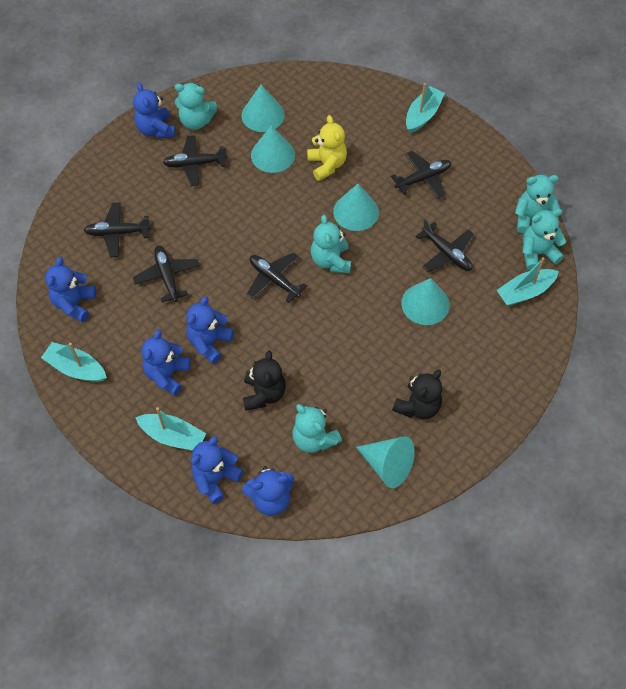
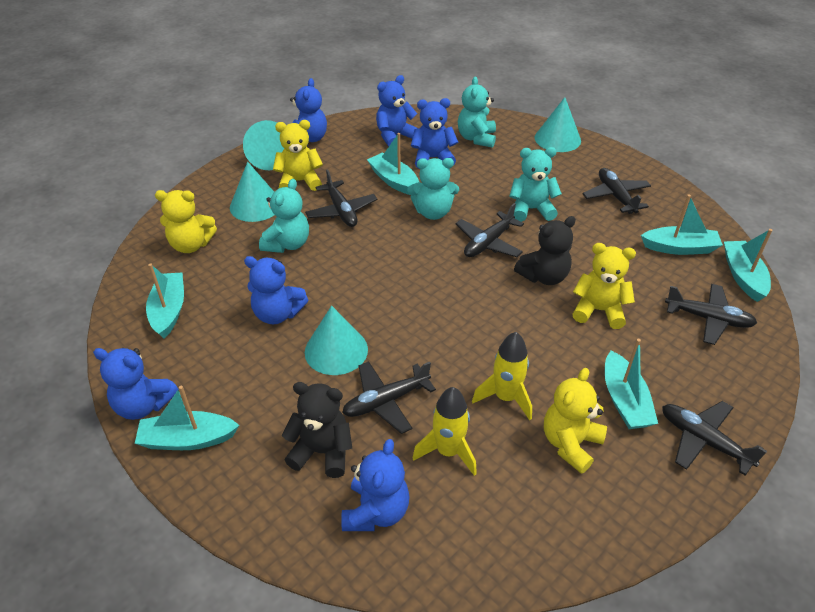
turquoise boat: [41,342,107,382] [135,407,206,451] [406,83,445,133] [496,257,559,306] = 4 -> [135,386,239,450] [146,263,184,338] [367,133,419,195] [605,339,658,429] [641,195,723,255] [724,229,772,302] = 6
turquoise cone: [241,85,285,132] [251,125,295,173] [333,184,379,231] [356,436,415,488] [401,278,450,325] = 5 -> [230,162,275,222] [243,120,284,170] [305,305,368,375] [535,97,581,152] = 4
turquoise teddy bear: [175,83,217,130] [292,404,342,453] [311,215,351,273] [515,175,560,234] [522,209,567,271] = 5 -> [259,179,309,253] [408,158,459,220] [458,77,496,148] [510,147,562,222] = 4
yellow rocket: none = 0 -> [413,387,477,476] [472,332,532,420] = 2
yellow teddy bear: [307,115,347,181] = 1 -> [155,190,217,253] [273,120,323,191] [544,368,607,474] [573,243,636,329] = 4

